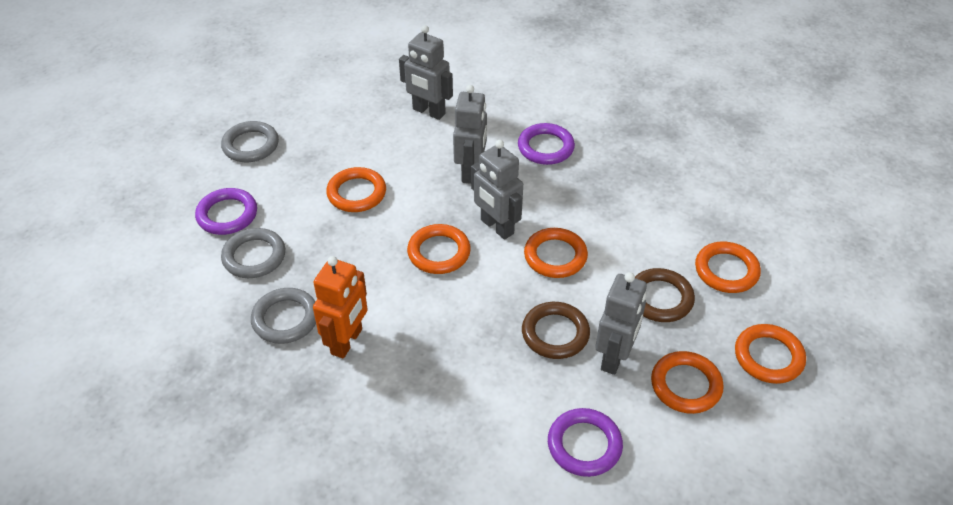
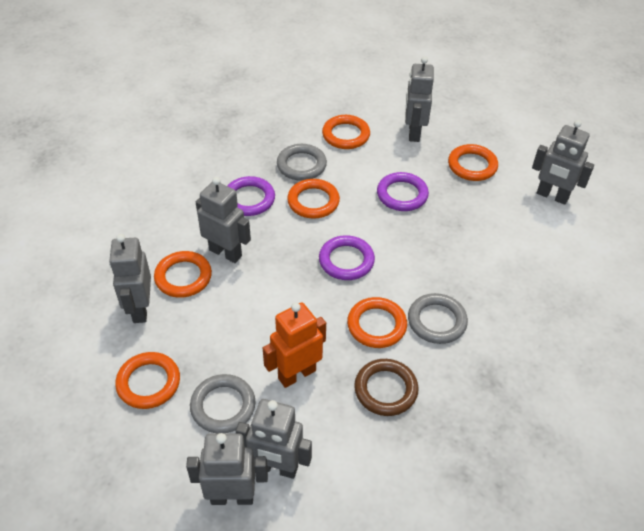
brown ring: [522,302,590,359] [635,268,695,322] = 2 -> [354,359,418,416] = 1
grey robot: [399,25,453,120] [453,85,487,184] [471,140,523,240] [595,272,647,375] = 4 -> [109,234,151,323] [186,433,268,505] [196,177,251,263] [236,399,312,479] [405,57,434,142] [532,120,594,205] = 6

